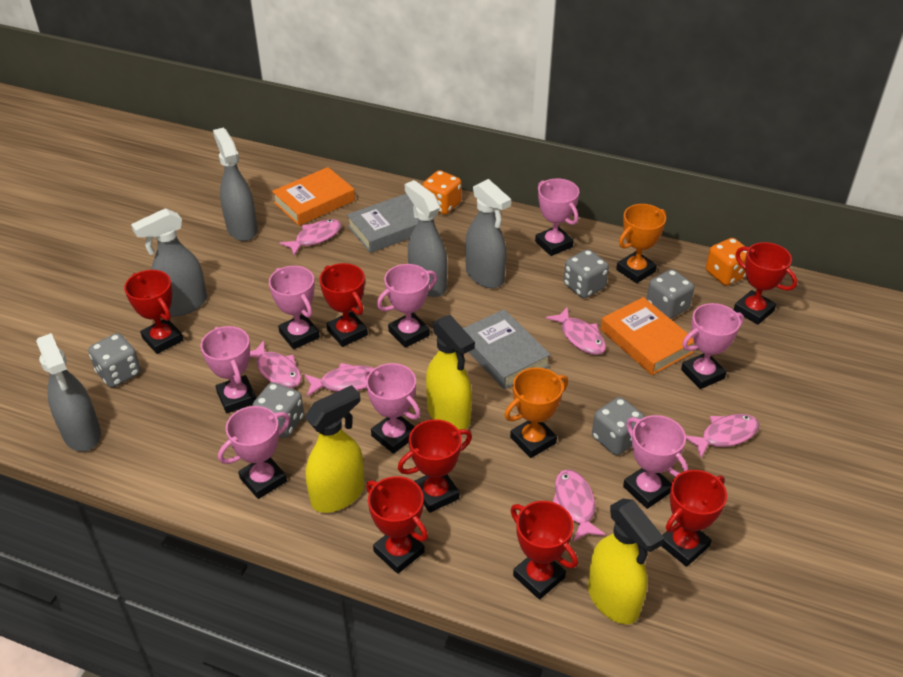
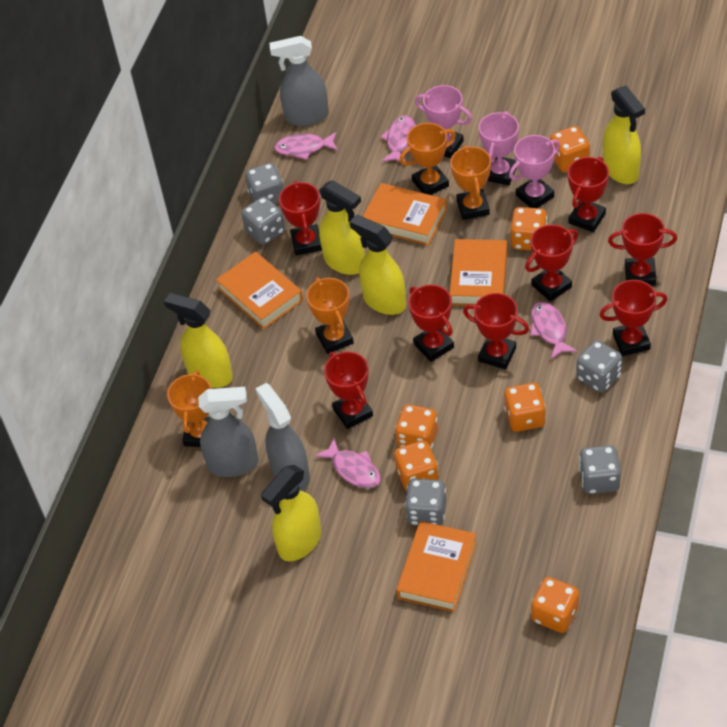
grey book: [347,193,419,253] [463,309,551,389] = 2 -> none = 0
grey spray bottle: [36,333,101,452] [131,208,207,317] [213,128,258,241] [405,180,447,297] [465,179,511,288] = 5 -> [198,387,258,477] [255,383,310,491] [269,36,329,126] = 3
orange book: [272,167,355,226] [601,297,694,375] = 2 -> [216,252,303,329] [363,183,447,245] [396,521,477,612] [450,239,507,306] = 4
orange dice: [422,170,462,214] [706,238,747,286] = 2 -> [394,440,439,491] [395,404,438,449] [504,383,546,432] [511,207,547,250] [531,577,579,633] [550,126,590,172] = 6
orange trophy: [505,367,568,458] [616,204,666,283] = 2 -> [167,370,211,447] [306,277,354,354] [400,123,456,195] [450,145,491,220] = 4
pink fish: [250,340,302,388] [280,219,342,256] [304,363,374,397] [546,307,606,355] [553,469,606,542] [686,414,759,458] = 6 -> [274,132,338,160] [315,438,381,489] [381,115,416,162] [530,302,577,359] = 4
pink trophy: [200,326,256,413] [218,406,290,499] [269,266,320,349] [364,363,421,454] [377,264,437,348] [535,179,579,256] [623,415,688,509] [681,303,744,389] = 8 -> [415,85,472,158] [479,111,519,185] [509,135,560,208] = 3
red trophy: [124,270,183,354] [319,263,368,347] [366,476,428,574] [398,419,472,513] [511,501,578,599] [662,470,727,567] [734,242,797,325] = 7 -> [279,181,322,256] [324,351,373,429] [408,284,454,362] [463,293,529,369] [525,224,578,302] [568,157,609,232] [600,280,668,356] [608,213,677,286] = 8
yellow spray bottle: [305,385,365,513] [426,315,475,430] [588,499,665,624] = 3 -> [164,293,233,388] [261,465,322,561] [319,180,365,275] [350,215,406,315] [603,86,645,184] = 5

